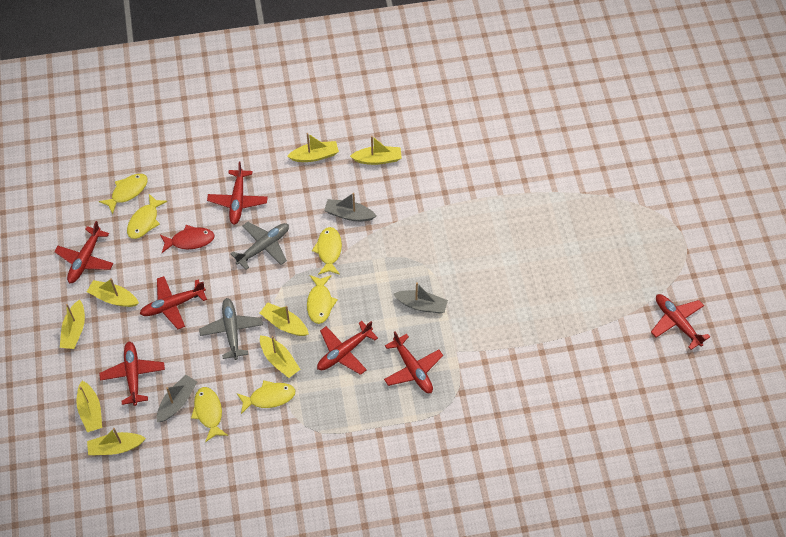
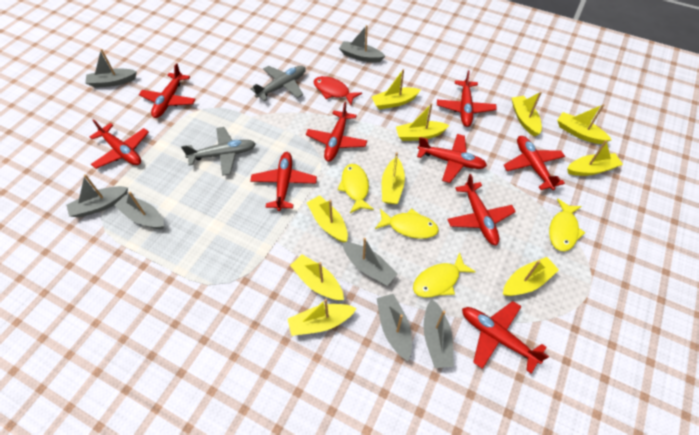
grey boat: [157,375,197,422] [324,193,376,221] [393,282,448,313] = 3 -> [66,174,128,218] [86,49,137,88] [114,192,164,229] [339,25,385,62] [342,238,398,286] [377,294,412,361] [423,299,454,368] = 7
red plane: [54,221,113,283] [99,341,165,406] [140,276,207,329] [207,161,268,224] [317,321,378,375] [384,331,443,393] [651,294,710,350] = 7 -> [90,119,149,169] [139,63,196,118] [250,152,317,211] [306,102,367,162] [417,134,487,183] [437,70,497,127] [447,174,516,246] [462,301,549,374] [504,136,565,190] = 9
yellow boat: [60,300,85,349] [77,381,102,432] [87,278,139,307] [87,428,146,455] [260,303,309,336] [260,335,300,378] [287,133,339,162] [350,136,402,165] = 8 -> [288,299,357,336] [290,254,344,300] [307,195,348,243] [372,69,421,109] [382,152,405,204] [396,103,450,141] [503,257,559,296] [512,92,542,137] [557,104,611,144] [567,140,623,176] = 10
yellow fish: [99,174,148,214] [127,194,167,239] [191,387,228,442] [237,380,295,414] [307,275,338,324] [312,227,342,275] = 6 -> [337,164,374,213] [375,208,439,239] [413,252,476,298] [549,199,585,251] = 4

